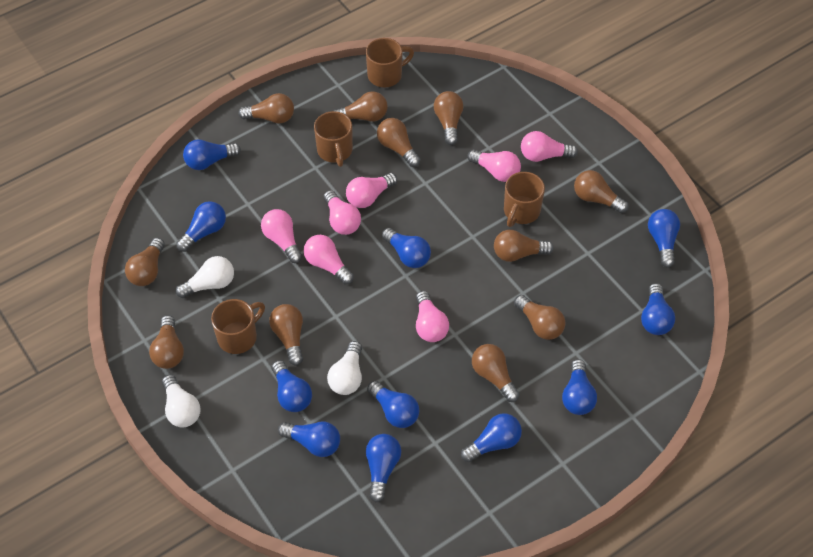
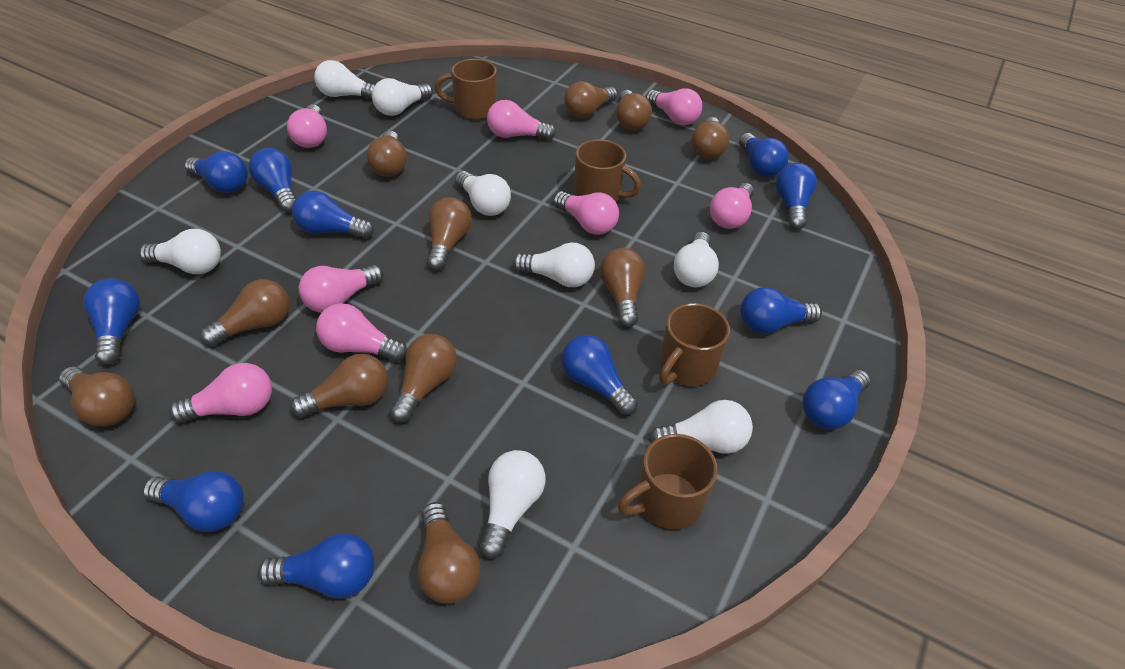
pink light bulb: [261,209,302,263] [304,235,354,285] [324,190,361,235] [346,173,397,208] [416,291,449,342] [468,150,521,182] [521,131,578,162] = 7 -> [169,363,272,423] [287,104,327,148] [299,265,384,313] [316,303,407,362] [487,100,556,140] [553,191,619,235] [646,88,702,125] [710,183,754,229] = 8
white light bulb: [162,375,200,427] [176,256,234,298] [327,341,362,395] = 3 -> [139,229,221,274] [314,60,375,99] [372,78,433,116] [455,171,511,216] [480,450,545,559] [512,242,595,287] [649,400,753,454] [674,232,719,287] = 8

